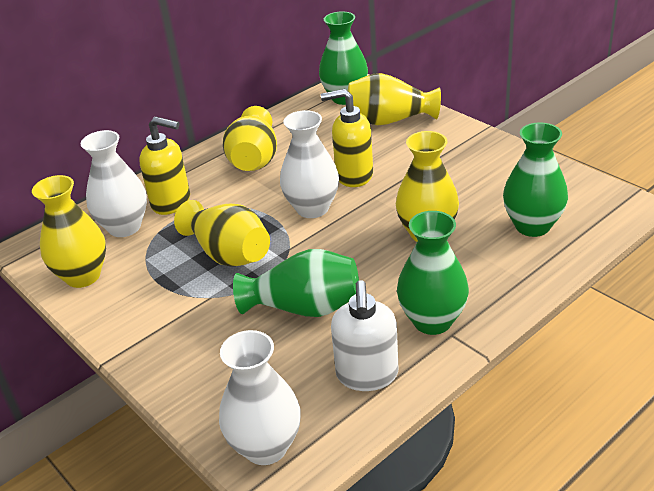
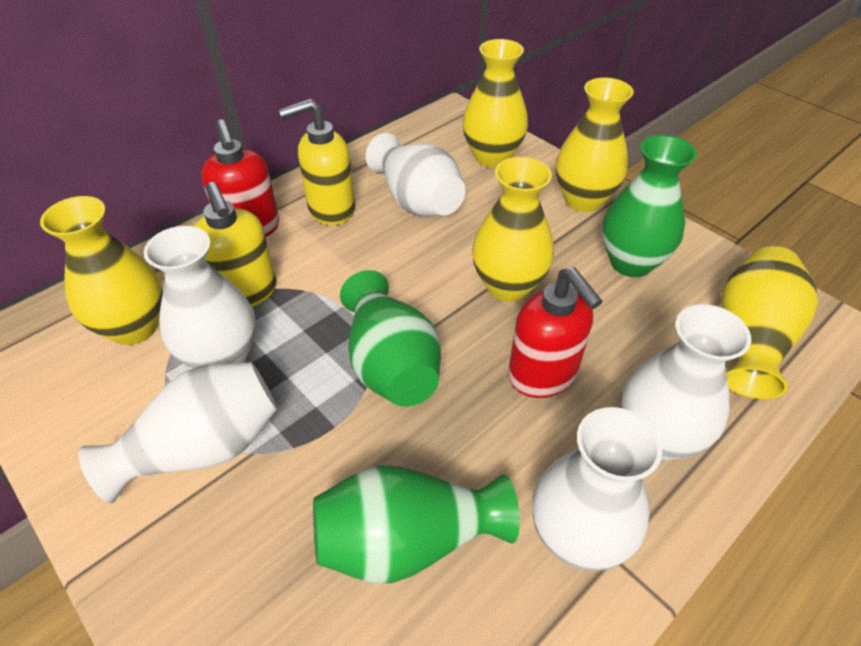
green vase: [233,249,359,317] [319,12,368,105] [397,211,469,335] [503,122,568,237] = 4 -> [313,465,520,583] [340,270,441,407] [602,135,697,277] = 3
red soap dispenser: none = 0 -> [201,119,280,237] [508,267,603,398] = 2
white soap dispenser: [331,280,399,391] = 1 -> none = 0
white vase: [80,130,147,237] [219,330,301,465] [280,110,339,218] = 3 -> [78,362,277,503] [144,226,256,369] [366,133,465,216] [532,407,662,571] [621,304,751,461] = 5

